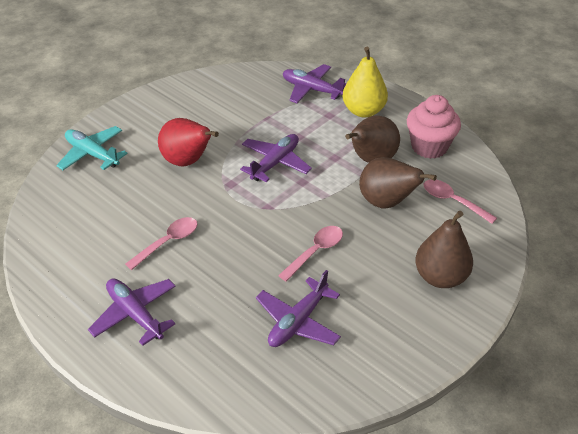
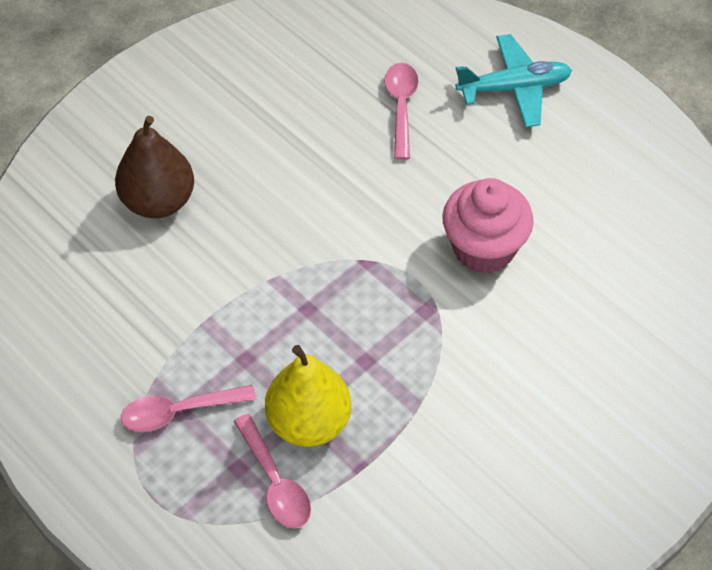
brown pear: [345,116,400,163] [359,157,437,209] [415,210,473,288] = 3 -> [115,116,194,218] = 1
purple plane: [88,278,176,346] [240,134,312,182] [256,270,341,347] [283,64,347,103] = 4 -> none = 0
red pear: [158,118,219,167] = 1 -> none = 0

